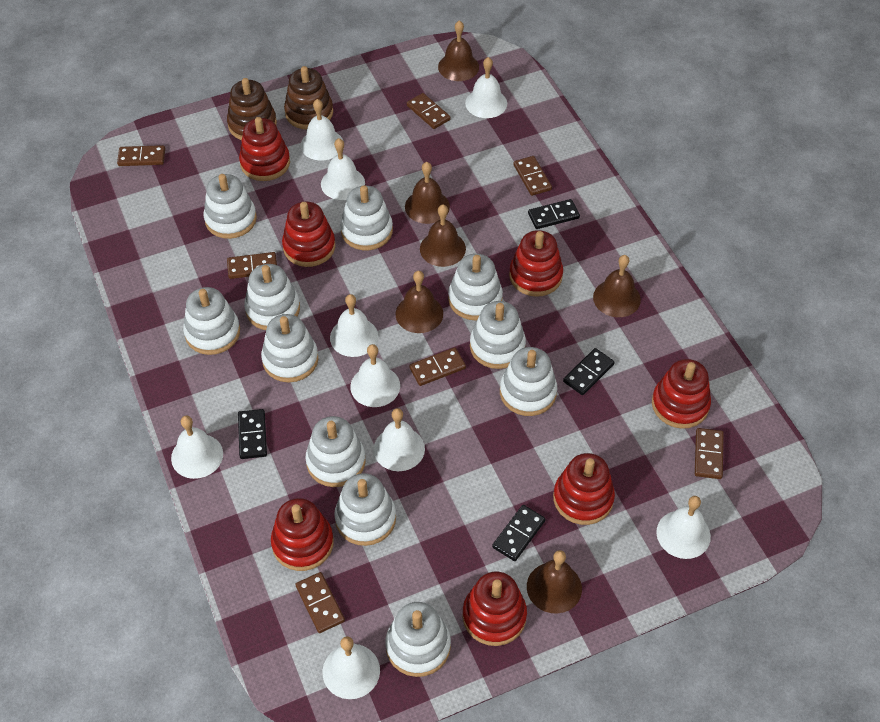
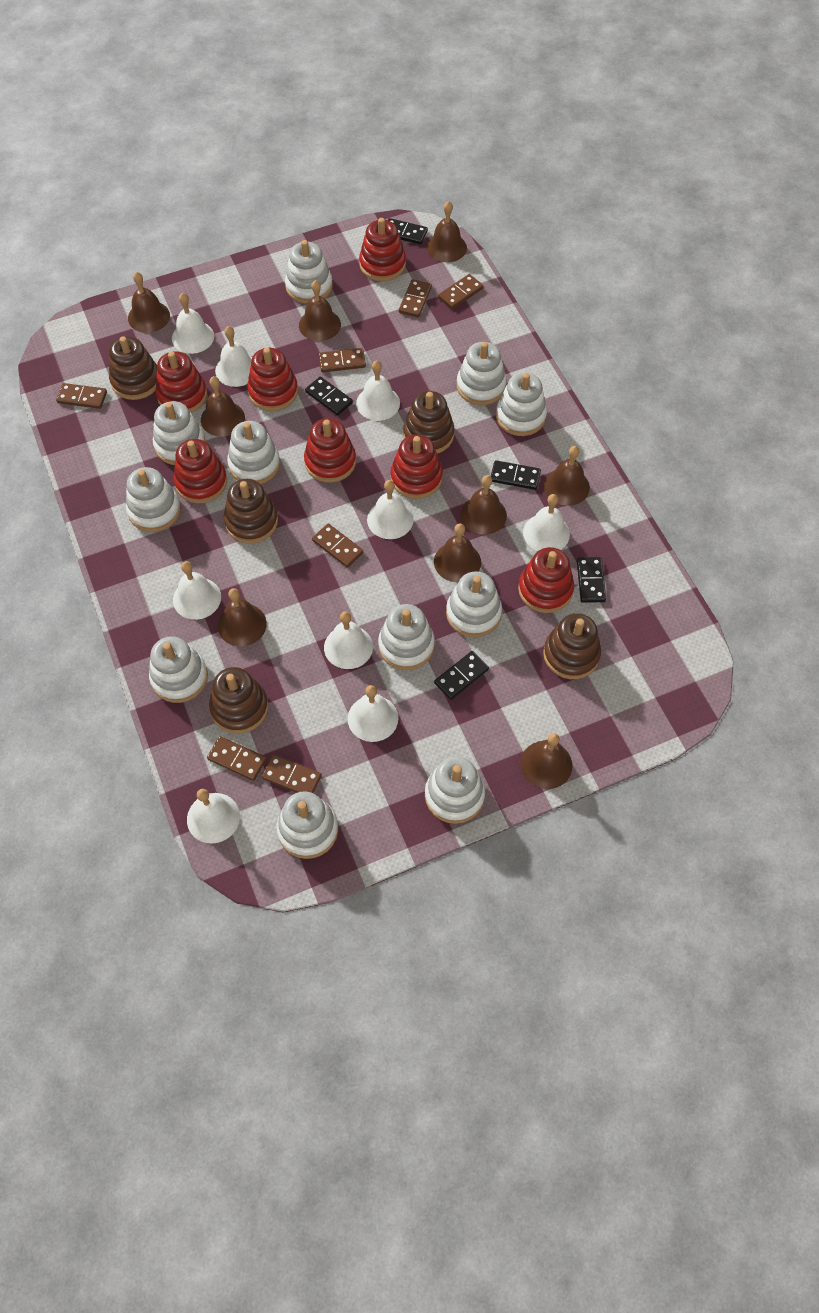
black domino: [238,409,267,459] [492,505,545,561] [528,199,580,229] [563,348,615,395] = 4 -> [305,377,353,416] [388,218,428,244] [434,651,489,700] [491,460,541,490] [577,557,606,603] = 5
brown bell: [396,271,443,333] [405,162,450,224] [420,205,466,267] [438,20,479,81] [527,550,582,613] [593,255,641,317] = 6 -> [128,272,170,333] [201,376,245,437] [218,588,267,646] [299,280,341,341] [426,201,467,263] [434,524,481,582] [460,475,507,535] [521,733,572,789] [544,446,590,506] = 9
brown stacking toy: [227,78,277,140] [284,66,333,130] = 2 -> [109,336,157,400] [209,667,268,734] [224,479,278,544] [403,391,454,454] [543,613,601,679] = 5

